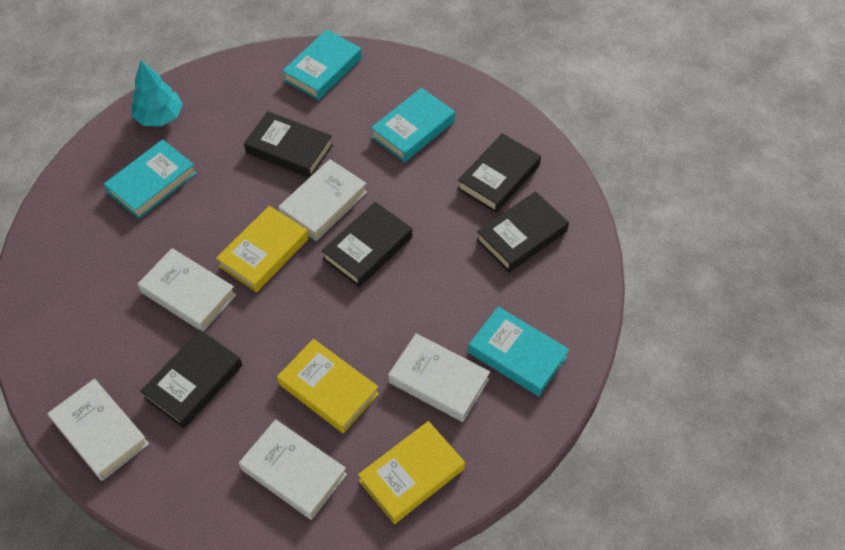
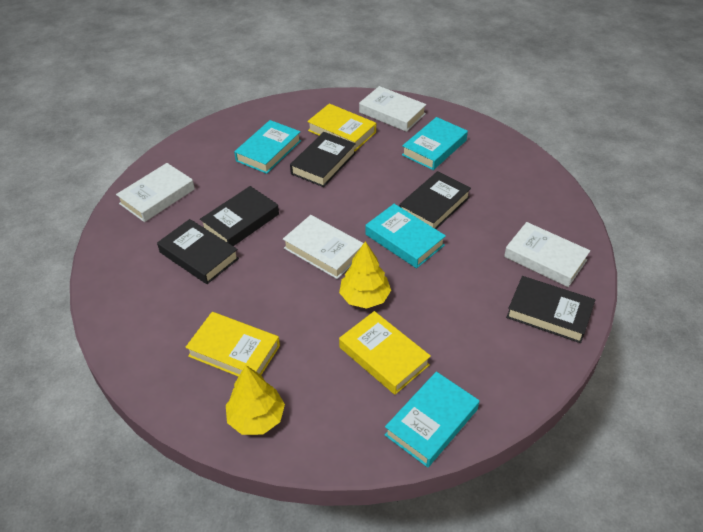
turquoise tree: [132,61,183,126] = 1 -> none = 0
white book: [47,379,149,481] [138,248,236,331] [239,419,347,520] [278,159,367,241] [388,333,490,422] = 5 -> [116,163,195,222] [283,215,364,279] [359,86,427,132] [504,222,590,287] = 4
yellow tree: none = 0 -> [226,365,285,435] [339,241,391,309] = 2

